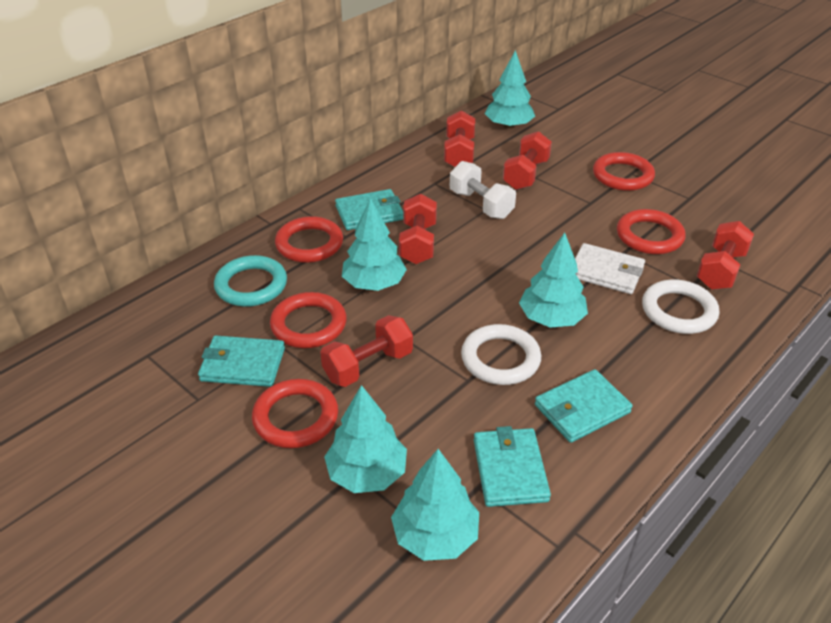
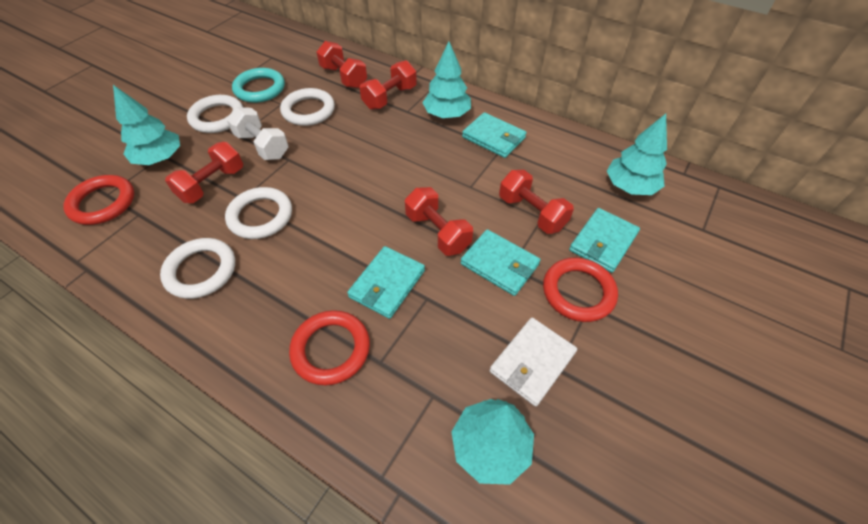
red ring: [252,379,338,448] [270,292,347,348] [275,216,343,263] [593,152,655,191] [617,209,685,254] = 5 -> [63,175,134,225] [289,310,370,386] [543,258,618,322] = 3
turquoise tree: [324,385,407,493] [342,198,407,291] [391,449,479,561] [485,50,535,129] [519,233,588,328] = 5 -> [113,85,180,165] [422,42,471,118] [451,399,534,485] [607,114,667,195] = 4
white ring: [461,324,541,385] [642,279,719,334] = 2 -> [160,238,235,299] [187,95,243,133] [225,187,292,239] [280,88,335,126] = 4

